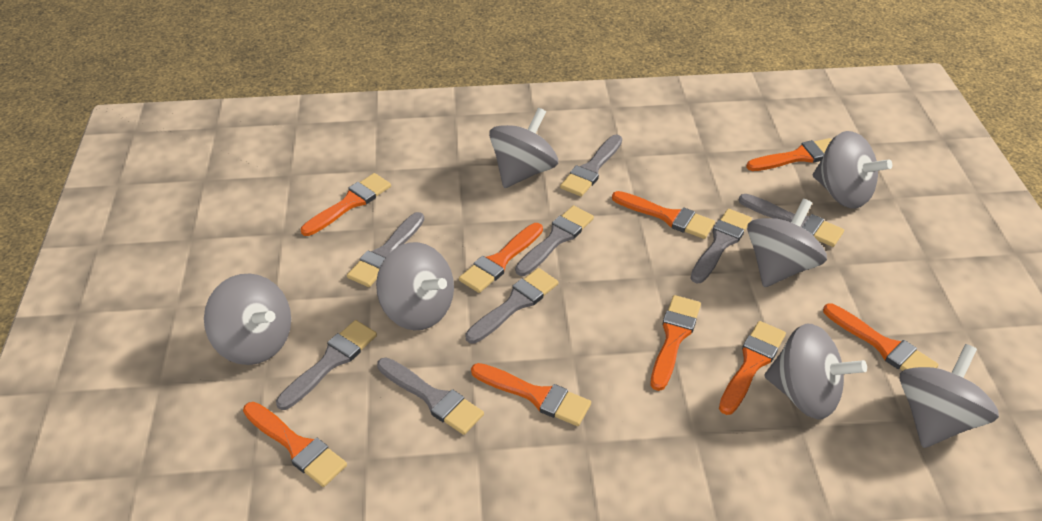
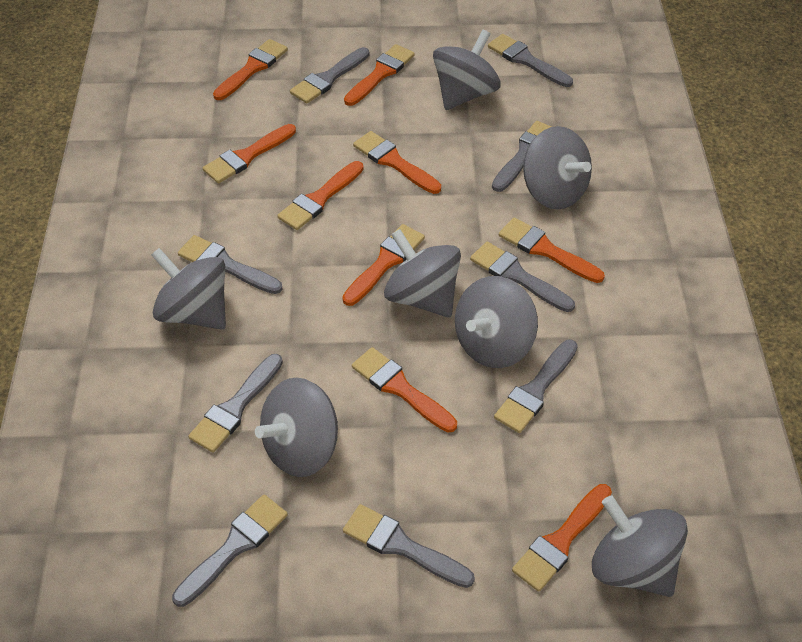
grey brush: [276,320,377,410] [347,212,424,287] [377,358,484,435] [465,268,558,344] [515,205,594,276] [560,135,622,197] [690,209,752,283] [739,194,844,247] = 8 -> [172,494,288,607] [178,235,283,294] [188,354,283,453] [290,47,369,104] [343,504,475,588] [470,242,575,312] [488,34,573,87] [492,121,551,192] [494,339,578,433] = 9

